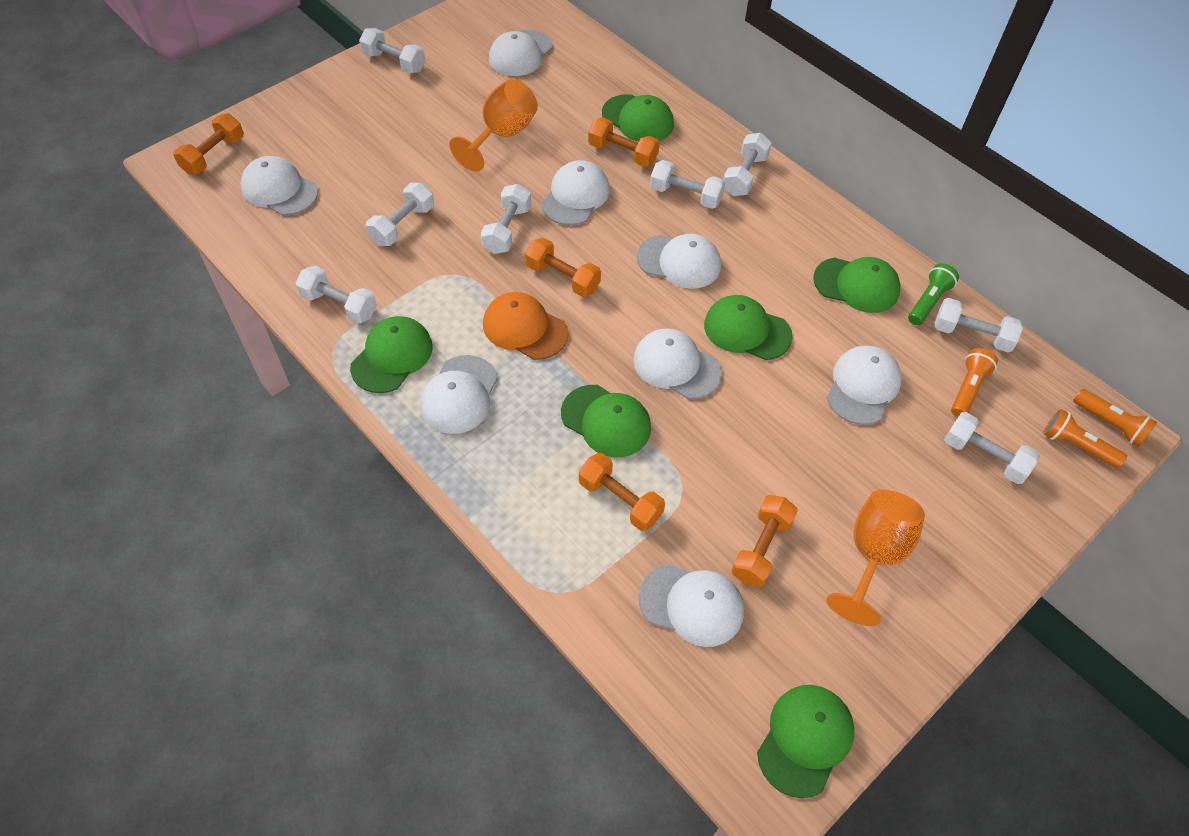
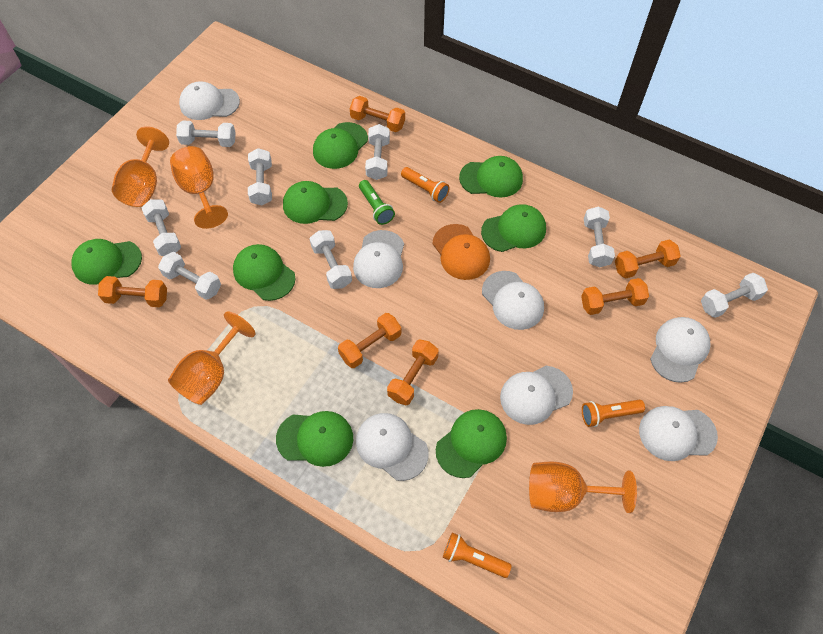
green cap: [350,316,433,393] [561,385,651,457] [602,94,674,142] [704,295,793,360] [757,685,854,798] [813,257,900,313] = 6 -> [71,239,142,285] [233,244,296,301] [276,411,353,467] [283,181,348,224] [313,122,368,169] [436,409,507,478] [459,156,523,198] [481,204,546,252] = 8
orange dumbbell: [173,113,244,174] [525,237,601,297] [579,453,665,531] [588,117,660,167] [731,495,798,587] = 5 -> [98,276,167,307] [338,313,401,368] [350,96,405,132] [387,340,439,405] [581,278,649,315] [615,240,681,279] = 6
orange goblet: [449,79,538,172] [826,490,925,626] = 2 -> [112,126,169,207] [168,311,256,405] [170,146,228,229] [529,461,637,513] = 4
white cap: [240,156,318,215] [420,355,498,434] [489,30,552,76] [541,160,610,225] [633,329,722,399] [637,234,721,289] [639,564,744,647] [827,345,902,425] = 8 -> [179,81,240,120] [353,230,404,288] [356,413,429,481] [482,271,544,330] [500,366,573,425] [639,406,718,461] [650,317,711,383] = 7

